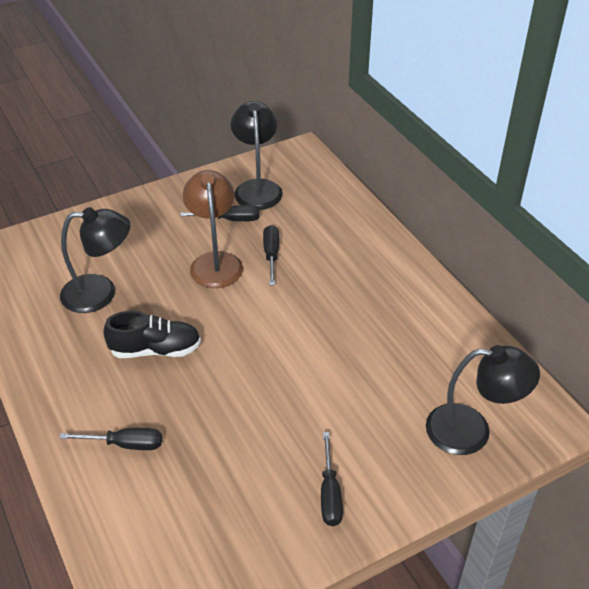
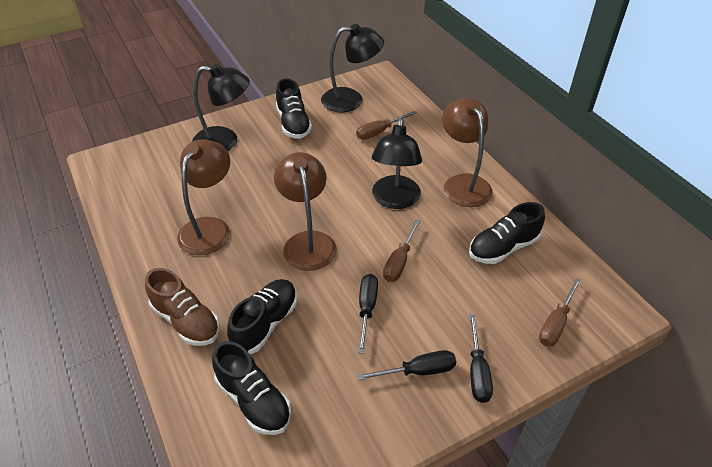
black screwdriver: [59,428,162,450] [180,205,260,221] [263,225,279,285] [321,432,343,526] = 4 -> [357,350,456,381] [358,274,378,354] [469,314,493,403] = 3
black shoe: [103,311,201,358] = 1 -> [212,341,291,435] [227,279,297,354] [276,78,312,139] [469,202,545,264] = 4
brown lamp: [183,170,243,288] = 1 -> [177,139,230,255] [274,152,337,271] [442,98,493,207] = 3
brown screwdriver: none = 0 -> [356,111,417,139] [383,219,420,282] [539,278,582,346] = 3
brown shoe: none = 0 -> [145,268,220,346] = 1

